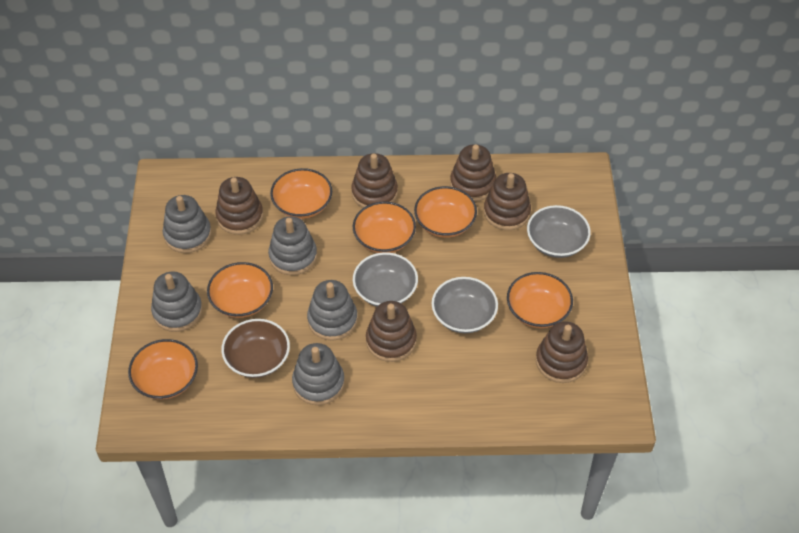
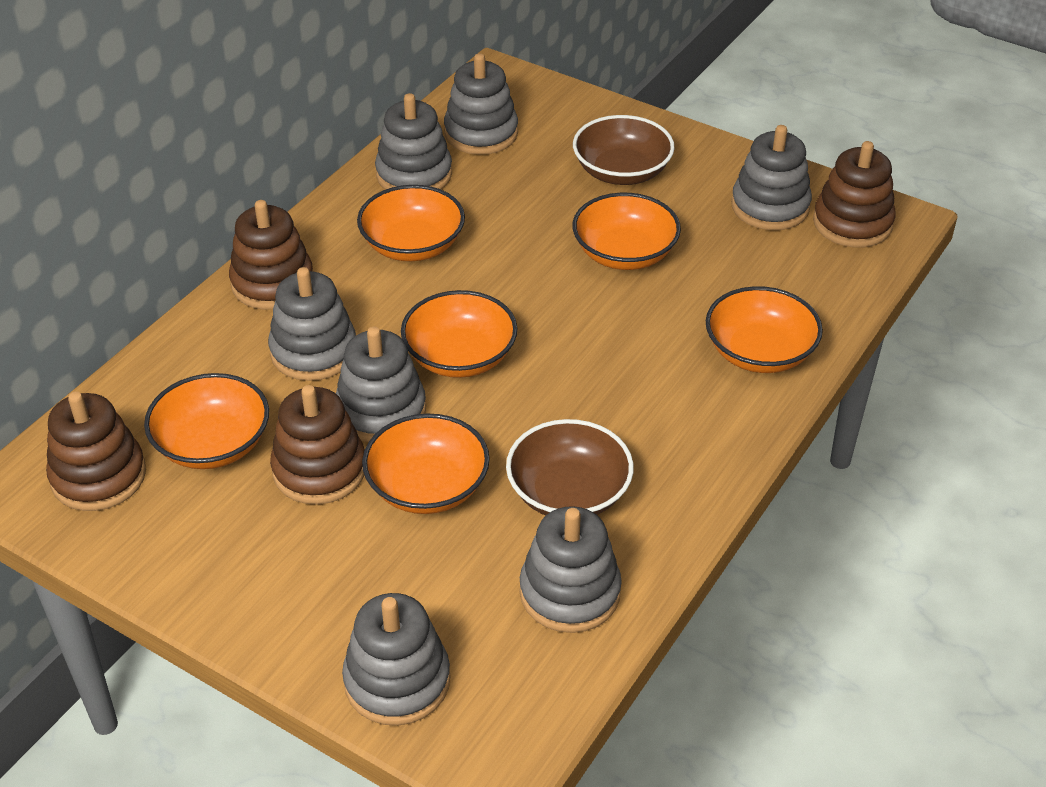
brown bowl: [221,319,290,378] = 1 -> [506,419,634,515] [573,115,675,185] = 2
brown stacking toy: [215,177,263,235] [351,153,398,208] [366,301,417,362] [450,144,496,201] [484,173,531,230] [536,321,588,383] = 6 -> [46,391,146,511] [229,200,313,310] [270,385,365,504] [813,141,896,248] = 4
grey bowl: [353,252,418,307] [432,277,498,333] [527,205,591,258] = 3 -> none = 0
grey stacking toy: [151,271,203,332] [163,195,211,253] [268,216,317,275] [292,343,345,405] [307,280,358,341] = 5 -> [268,267,356,381] [336,327,426,442] [342,593,450,726] [375,93,452,190] [444,53,518,155] [520,506,622,633] [731,125,812,230] = 7

